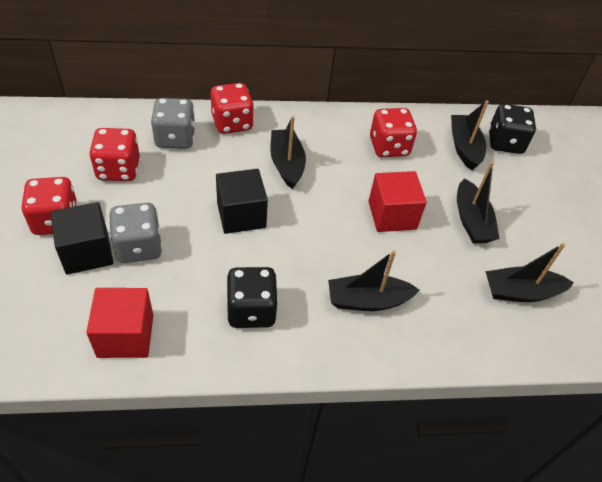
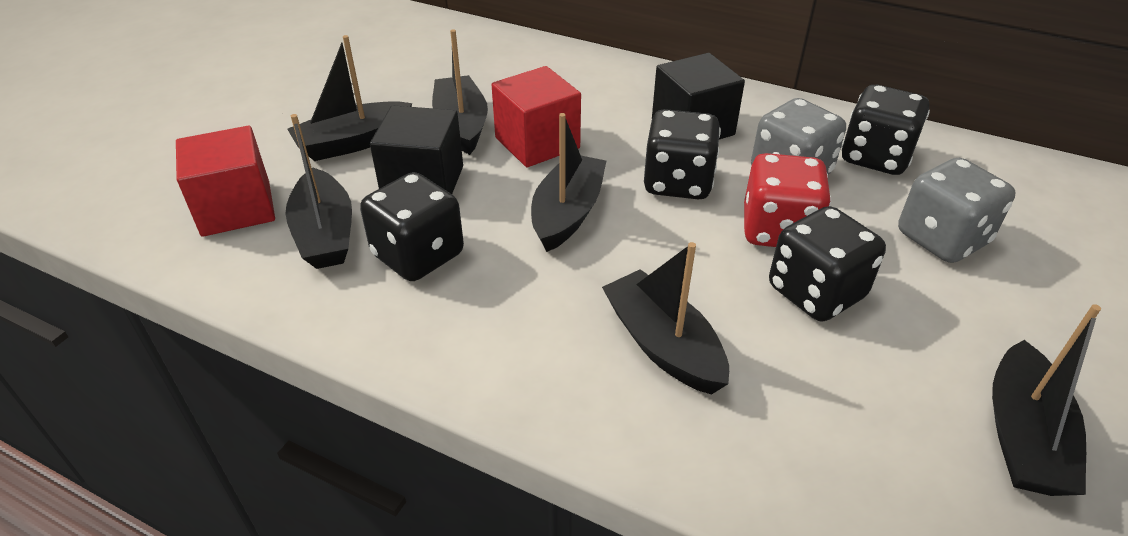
black boat: [270,116,306,189] [328,250,420,311] [451,100,489,170] [457,162,500,244] [485,243,574,302] = 5 -> [285,114,352,269] [287,35,412,161] [432,29,488,155] [531,113,606,252] [602,242,729,394] [992,304,1101,496] = 6
black dice: [226,267,278,328] [489,104,536,154] = 2 -> [360,172,464,281] [644,109,721,199] [769,206,886,322] [841,85,930,175] = 4
red dice: [21,177,78,235] [89,128,140,181] [211,83,254,134] [370,108,417,157] = 4 -> [744,153,831,247] = 1

